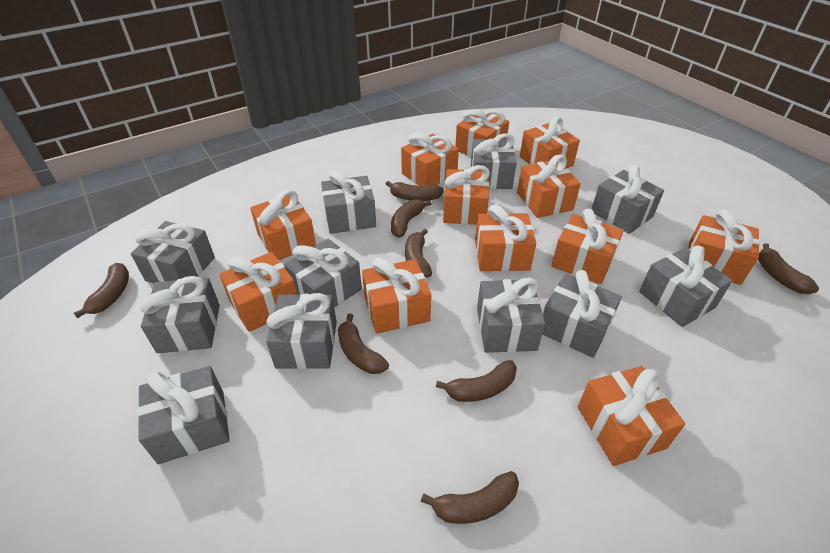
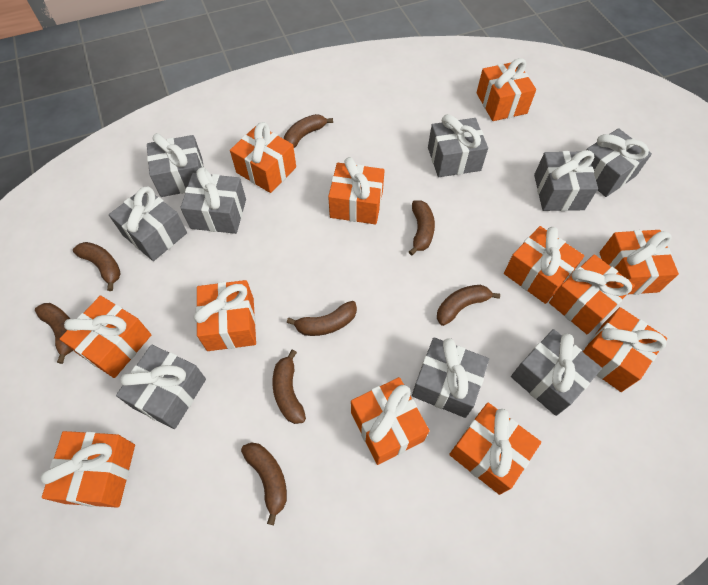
grey gift: [131,221,215,283] [137,366,230,464] [140,276,220,353] [266,293,337,369] [284,239,362,308] [321,170,376,234] [471,133,517,189] [477,278,545,353] [542,270,622,358] [592,165,664,234] [639,246,732,327] = 11 -> [109,186,187,261] [116,345,206,429] [147,133,204,197] [180,167,246,234] [412,337,489,418] [428,114,488,177] [511,329,602,416] [534,150,598,211] [587,128,652,197] = 9

